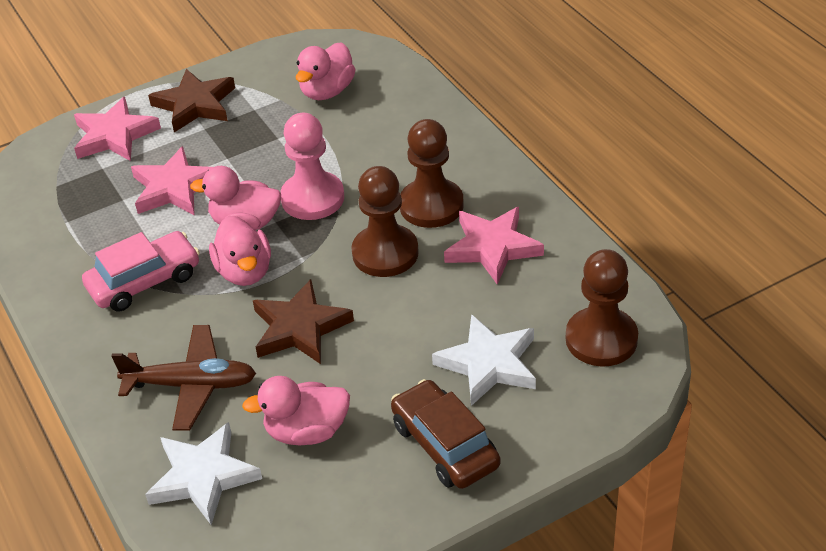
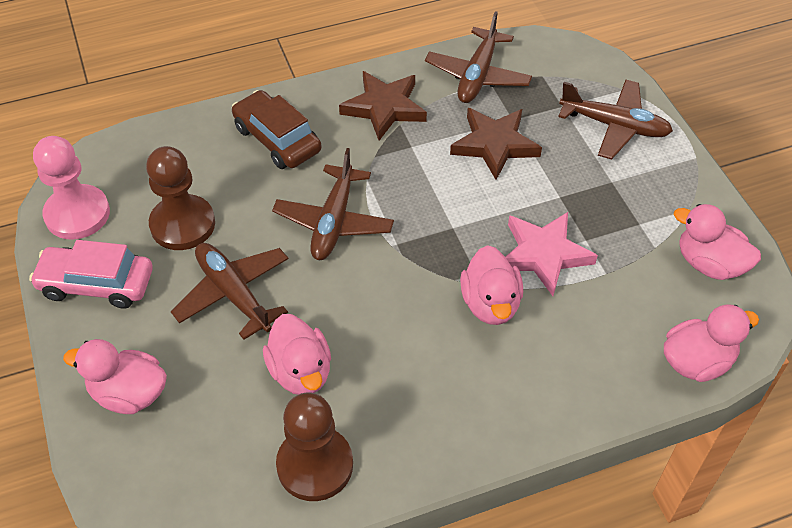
brown pawn: [351,166,419,277] [400,119,464,228] [566,249,638,367] = 3 -> [146,146,215,250] [276,393,353,501] = 2
brown plane: [111,325,256,431] = 1 -> [171,243,289,340] [272,148,394,260] [425,11,532,103] [558,80,673,159] = 4
pink duck: [190,166,281,230] [209,216,271,286] [242,376,350,445] [296,42,356,100] = 4 -> [63,339,167,414] [263,314,331,395] [460,245,523,325] [664,304,759,382] [674,204,761,280] = 5
pink star: [74,97,161,161] [131,146,213,215] [444,207,544,285] = 3 -> [505,212,598,296] = 1
white star: [145,422,262,525] [432,314,536,406] = 2 -> none = 0

